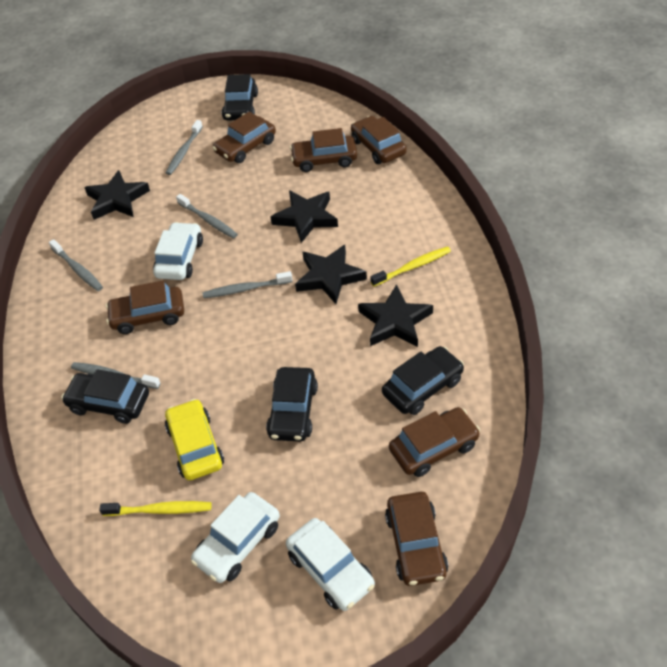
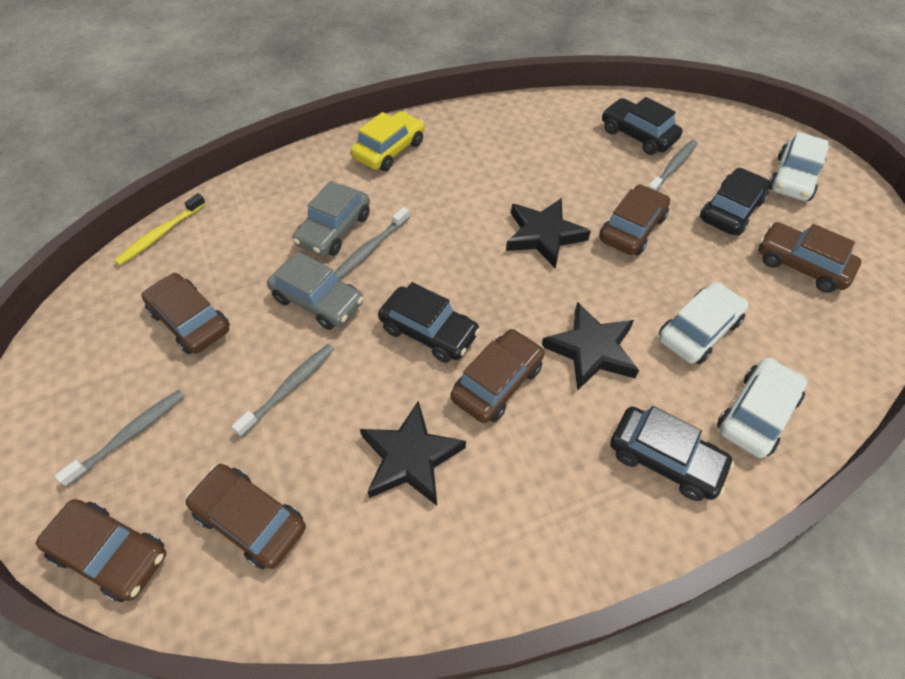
black star: [84,170,150,220] [271,190,338,243] [295,245,367,304] [358,284,433,347] = 4 -> [360,401,466,506] [506,198,591,268] [542,302,639,391] = 3
grey car: none = 0 -> [267,252,364,330] [292,181,370,256] = 2
grey toothbrush: [49,239,103,291] [71,362,161,389] [166,120,203,175] [176,194,238,238] [202,271,293,298] = 5 -> [55,390,185,487] [232,344,334,437] [334,207,410,280] [648,140,697,191] = 4
yellow toothbrush: [99,501,211,516] [370,246,451,287] = 2 -> [114,193,206,265] = 1

